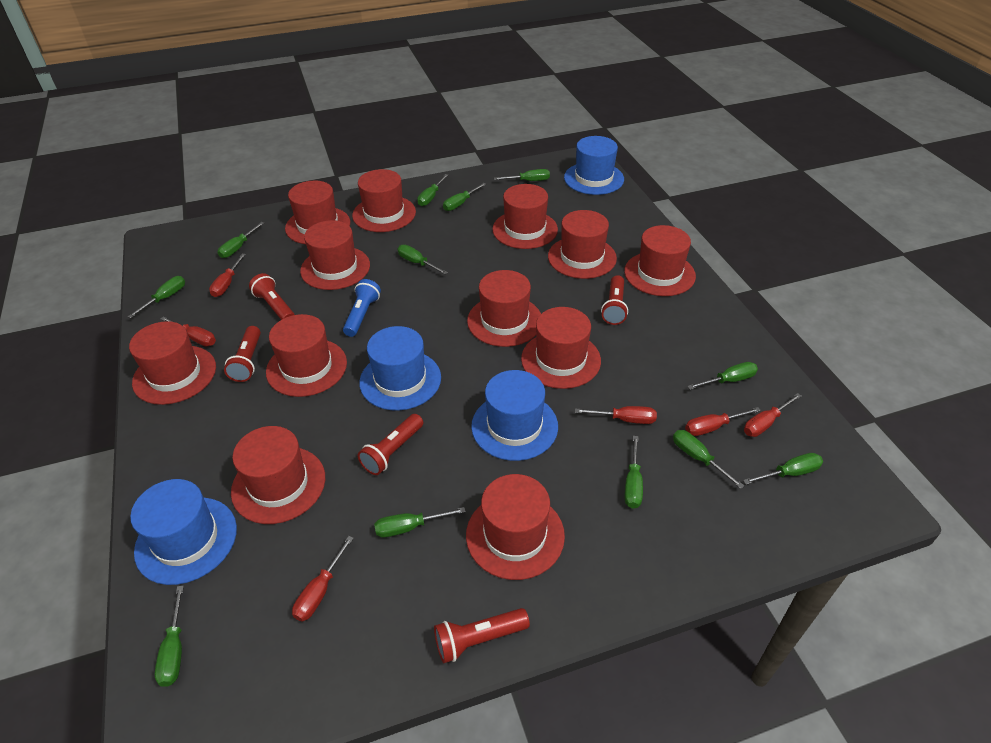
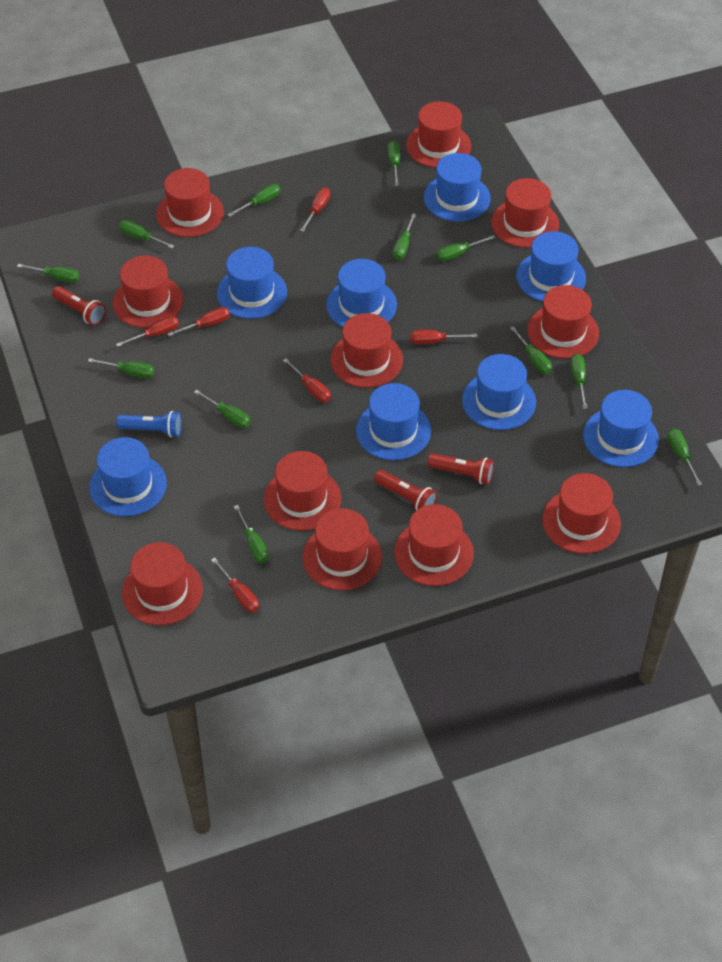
blue hat: [130,479,237,585] [359,326,441,411] [471,370,558,461] [564,136,624,195] = 4 -> [89,437,167,517] [217,247,287,319] [326,259,397,327] [356,383,431,460] [424,153,491,222] [462,354,536,430] [516,231,586,301] [583,390,659,467] = 8
red flashlight: [224,326,261,382] [249,273,295,320] [358,414,423,475] [434,608,530,663] [601,275,628,325] = 5 -> [52,286,106,325] [374,470,437,510] [428,453,494,485] = 3
red hat: [129,321,216,405] [231,426,325,524] [266,314,347,397] [285,181,350,244] [300,220,370,290] [352,169,416,232] [466,474,565,580] [467,270,541,347] [492,184,558,249] [521,307,601,389] [548,210,617,279] [624,225,696,296] = 12 -> [113,255,183,328] [122,542,203,625] [156,168,224,237] [264,451,341,531] [302,508,382,590] [331,313,403,388] [394,504,474,586] [406,101,471,168] [491,178,559,248] [527,285,599,359] [542,473,621,554] = 11

